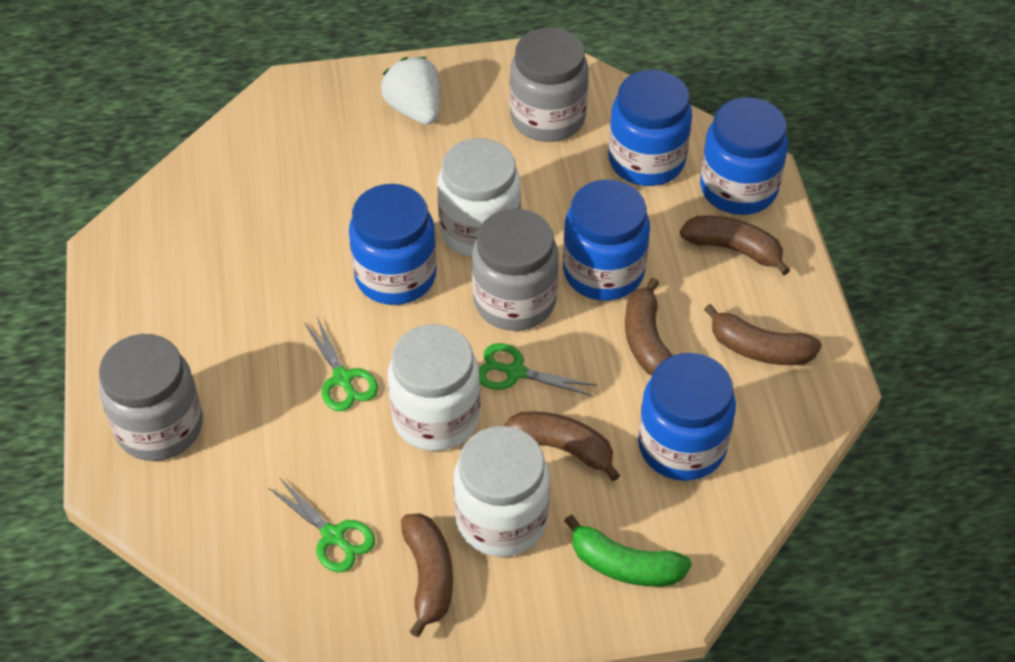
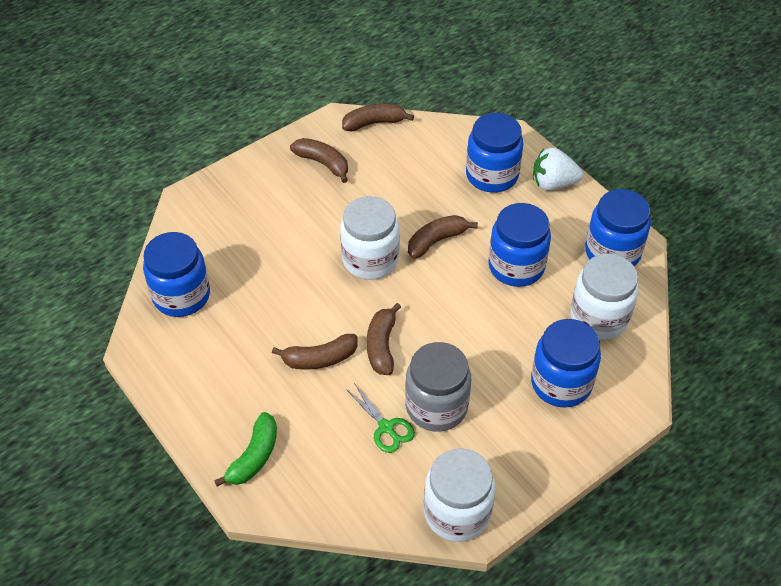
green scissors: [269,477,375,572] [304,317,378,411] [479,343,597,396] = 3 -> [346,383,415,453] = 1
grey jar: [99,334,203,461] [472,208,559,331] [510,28,589,142] = 3 -> [405,342,471,432] = 1

